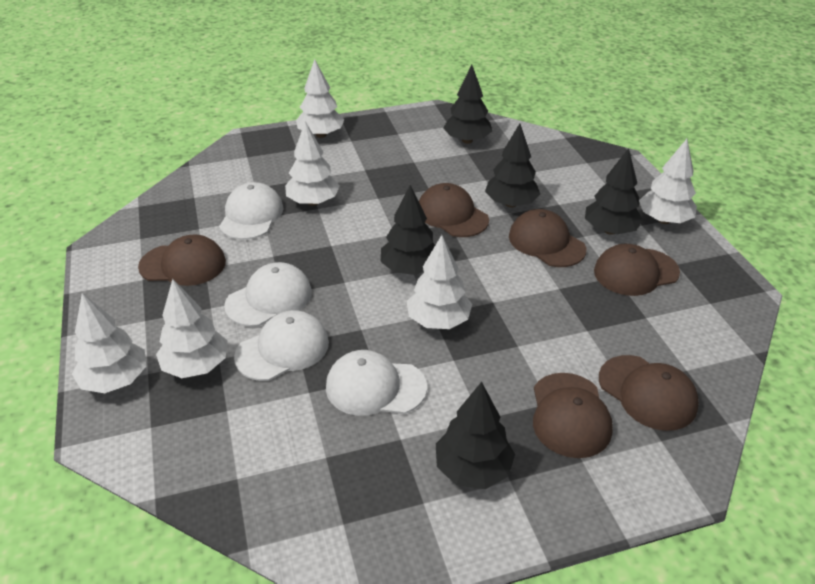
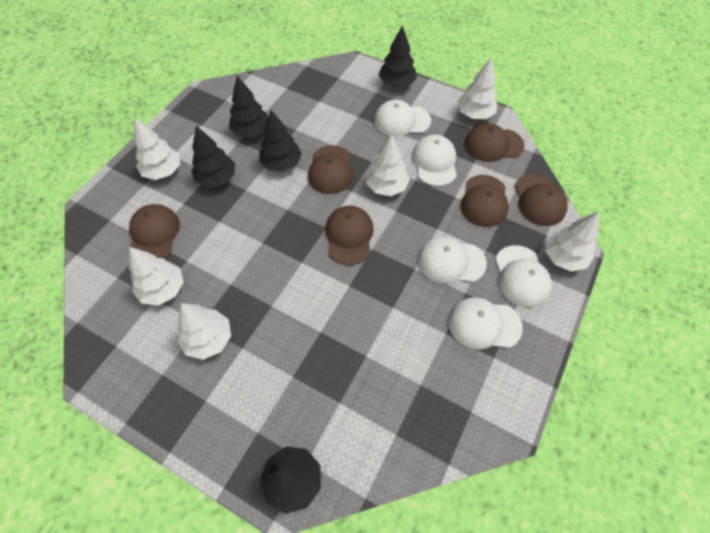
white cap: [219,182,284,240] [224,262,312,327] [234,310,329,381] [326,350,427,416] = 4 -> [374,100,431,137] [412,135,457,186] [418,237,487,283] [448,297,523,350] [495,245,552,307] = 5

